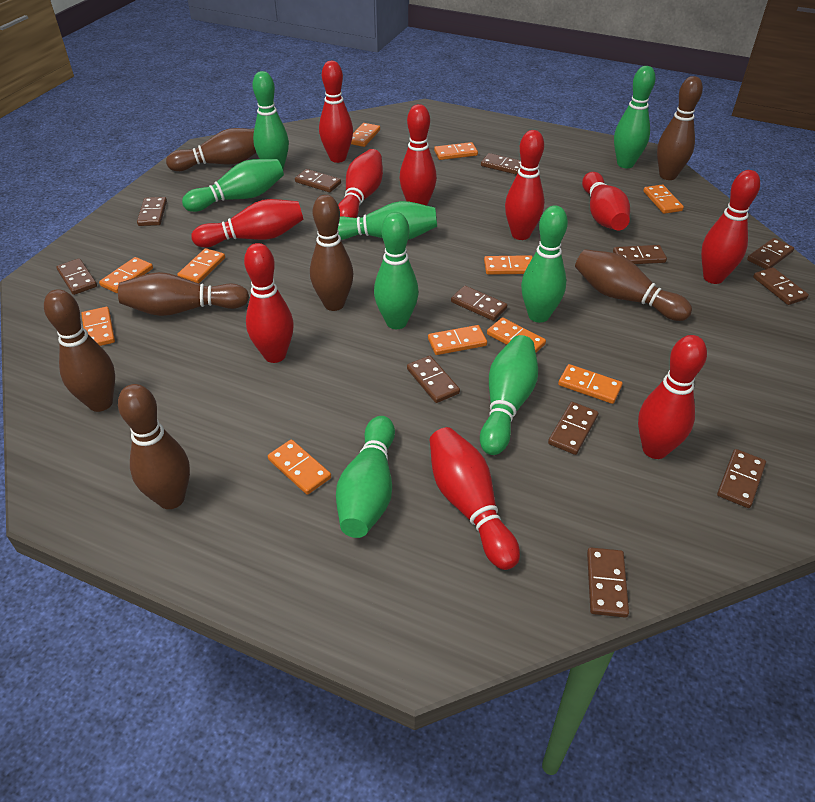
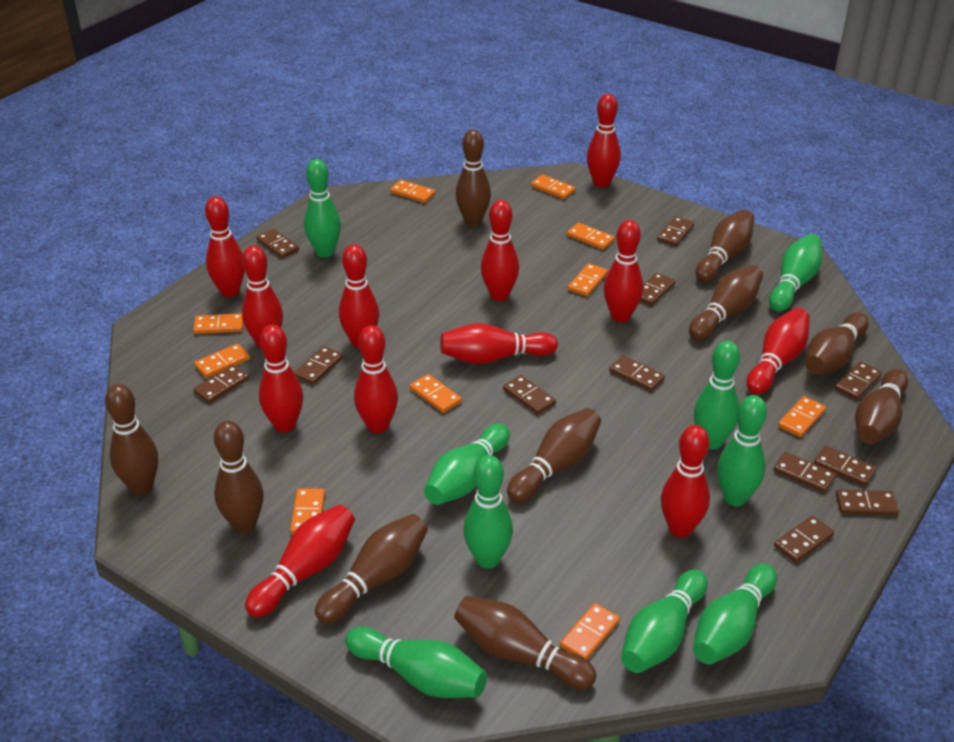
brown bowling pin: [44,289,115,412] [118,272,249,316] [118,384,190,509] [166,128,256,171] [310,195,353,311] [575,249,692,321] [657,76,703,180] = 7 -> [105,384,158,495] [214,421,264,533] [315,514,428,624] [454,596,596,689] [455,130,491,226] [507,408,601,502] [689,265,763,340] [696,209,754,282] [805,312,869,374] [855,369,908,444] = 10
green bowling pin: [182,159,284,212] [253,71,289,169] [336,416,395,538] [338,201,437,240] [374,212,419,329] [480,335,538,455] [521,206,568,323] [614,66,656,168] = 8 -> [304,159,341,257] [345,627,487,698] [424,424,510,505] [463,455,513,569] [621,570,708,673] [693,564,777,664] [694,341,740,450] [717,395,767,506] [769,234,822,312] = 9
orange domino: [81,307,115,346] [99,257,153,293] [177,248,225,283] [268,440,331,495] [351,123,380,147] [428,325,487,355] [434,142,478,160] [484,255,533,275] [487,317,546,352] [558,364,623,404] [643,185,684,214] = 11 -> [193,313,243,334] [194,343,250,378] [290,489,325,534] [390,180,436,203] [410,374,462,413] [531,174,576,199] [560,603,620,660] [567,223,615,250] [568,263,608,296] [778,396,826,437] = 10
red bowling pin: [191,199,304,247] [244,243,294,363] [319,61,353,163] [338,149,383,218] [400,104,437,206] [430,427,520,570] [505,130,545,240] [582,172,630,230] [638,335,707,459] [701,170,760,284] = 10 -> [205,196,245,297] [242,245,283,348] [245,505,355,618] [259,324,303,433] [339,244,379,348] [354,325,398,434] [440,323,558,364] [481,200,519,301] [587,94,621,188] [604,220,643,322] [661,425,710,538] [746,308,810,394] = 12

